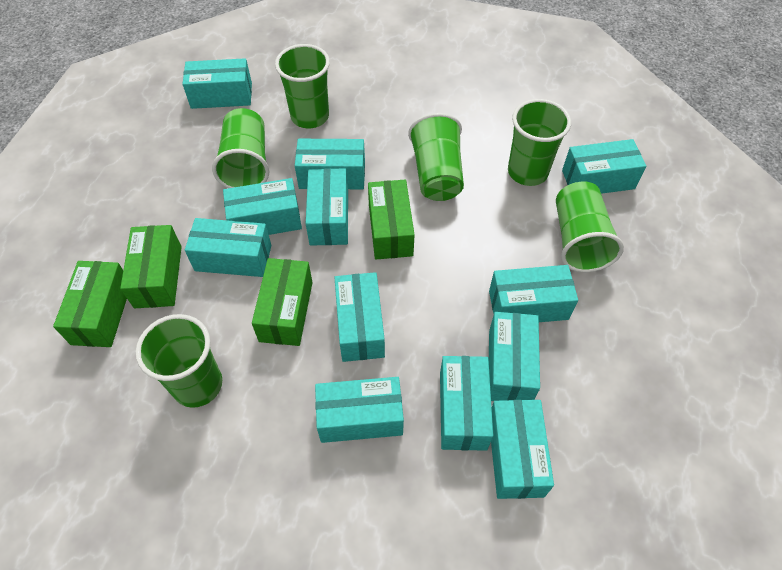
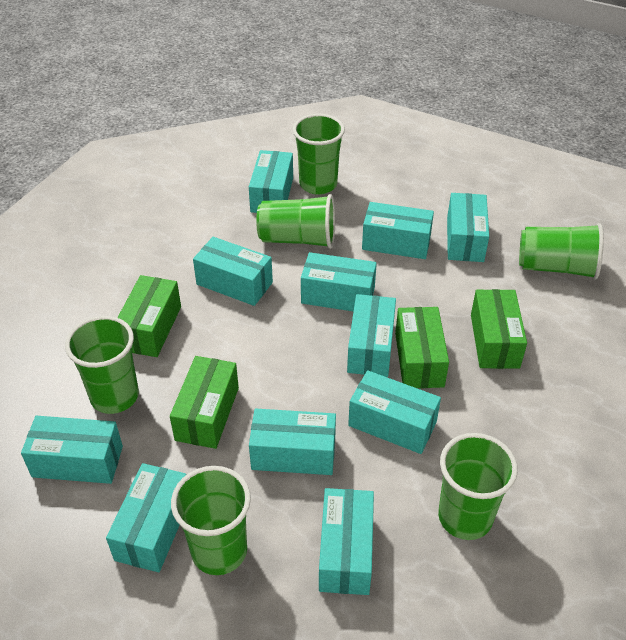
turquoise box: [182,58,252,109] [185,218,272,277] [223,178,302,235] [295,139,365,189] [306,168,348,246] [315,377,404,443] [334,272,385,362] [440,356,493,451] [489,265,578,322] [489,312,540,401] [491,400,554,499] [562,139,646,194] = 12 -> [21,416,123,484] [106,463,187,572] [193,237,273,306] [249,150,293,213] [249,409,336,475] [301,252,377,312] [319,488,374,595] [347,294,396,377] [348,370,441,454] [362,202,434,259] [447,193,489,262] = 11

